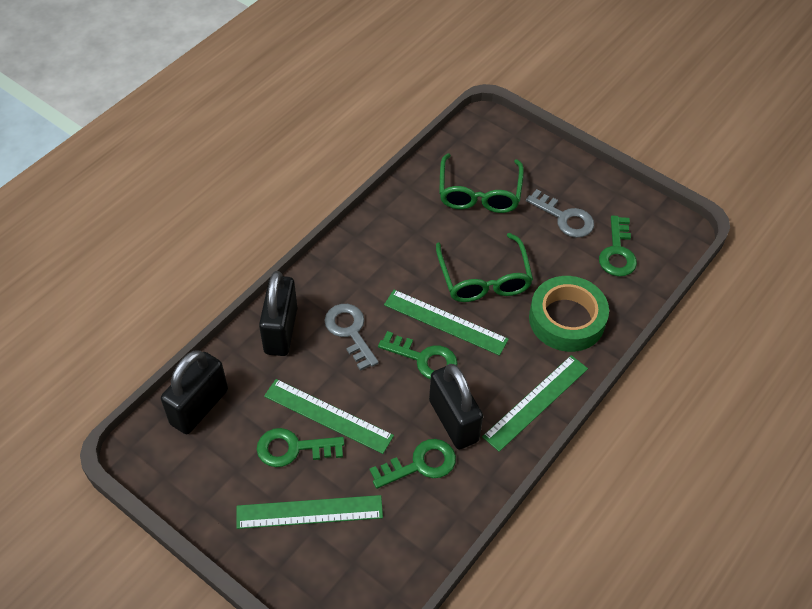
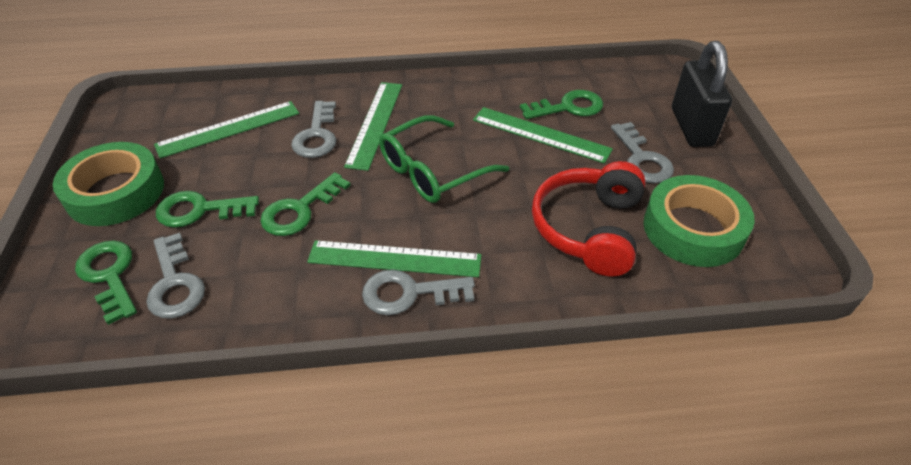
black padlock: [161,350,228,434] [259,271,297,356] [429,364,483,450] = 3 -> [672,41,732,147] = 1
green glasses: [436,233,533,302] [439,153,524,213] = 2 -> [379,115,509,203] = 1
green tape: [529,276,609,352] = 1 -> [53,142,164,226] [643,175,755,267] = 2
grey key: [324,304,379,371] [526,189,594,238] = 2 -> [146,233,205,318] [291,101,336,158] [362,269,475,315] [611,122,674,184] = 4
red headphones: none = 0 -> [532,161,646,277] = 1

